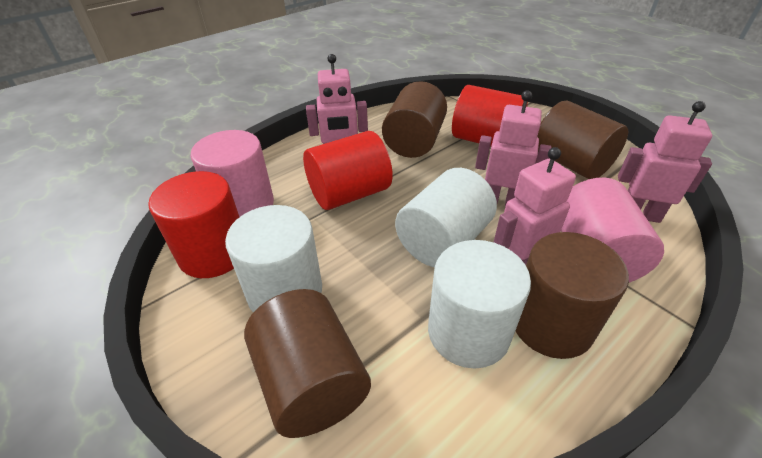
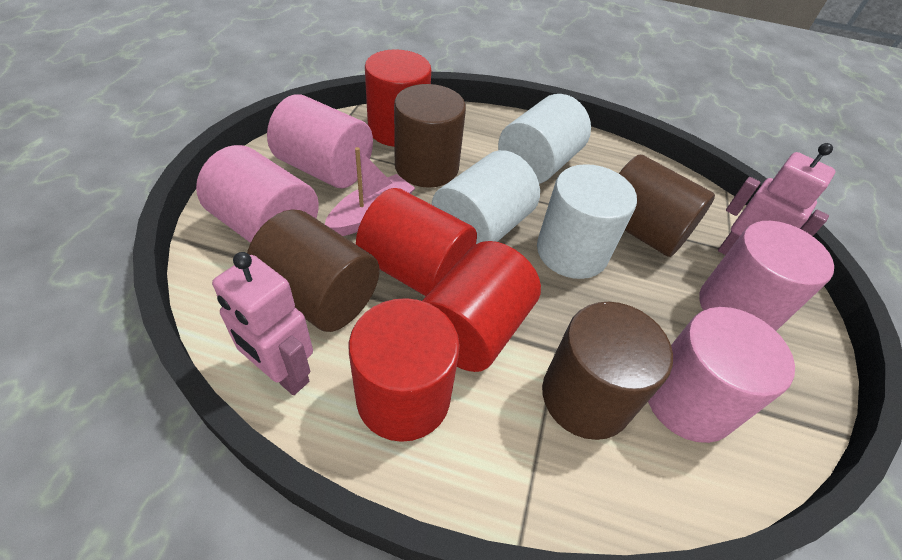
pink boat: none = 0 -> [325,147,415,236] = 1
pink cylinder: [191,130,274,217] [561,178,664,282] = 2 -> [196,145,319,243] [267,94,373,188] [648,307,795,443] [699,221,834,331] = 4
pink robot: [306,54,368,144] [475,90,552,207] [494,147,576,265] [618,101,712,223] = 4 -> [212,252,313,395] [718,143,835,255] = 2
red cylinder: [148,171,239,278] [303,131,393,210] [452,85,528,146] = 3 -> [349,298,460,442] [356,188,477,296] [365,49,431,147] [422,241,541,372] = 4

